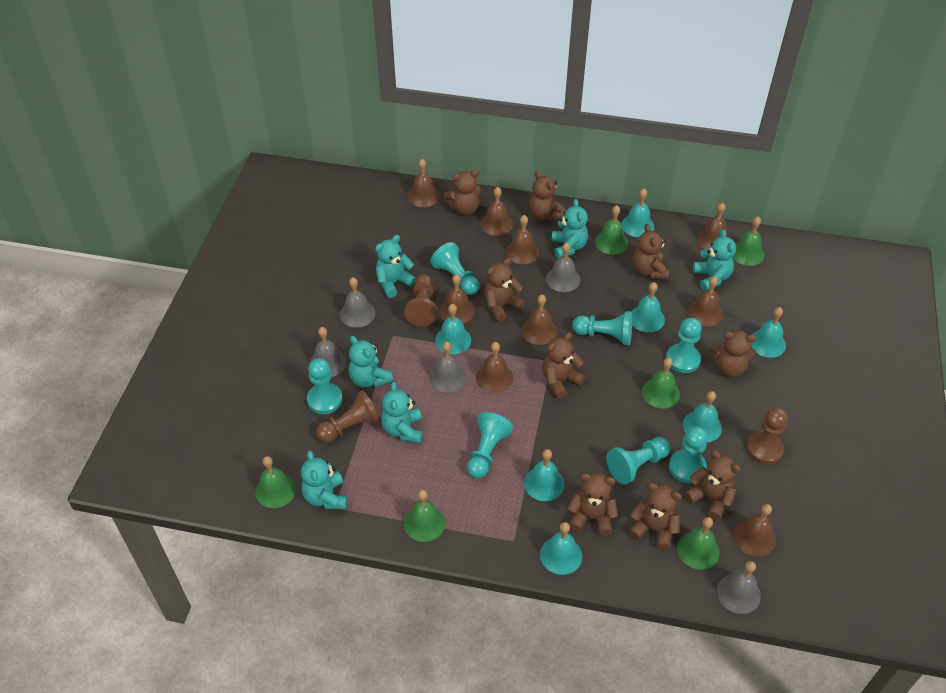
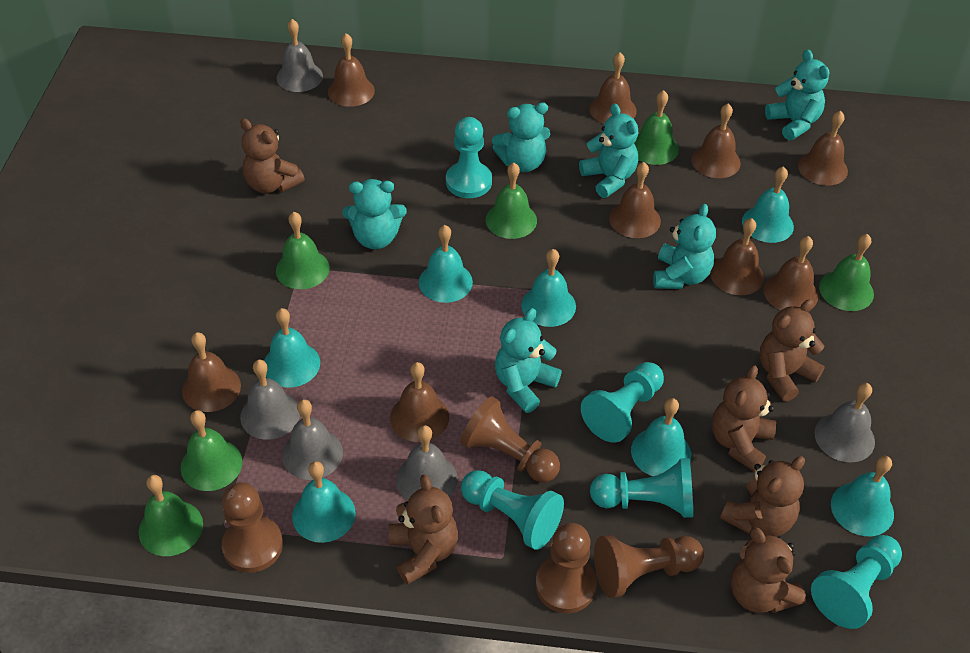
brown pawn: [316,390,381,443] [404,275,438,327] [746,408,788,464] = 3 -> [222,482,283,573] [460,396,560,482] [535,523,597,613] [594,535,704,598] = 4
brown teddy bear: [444,170,482,215] [484,258,525,322] [529,171,566,221] [542,332,586,399] [567,473,618,536] [628,483,682,550] [632,224,669,280] [684,450,741,520] [710,330,756,377] = 9 -> [240,118,305,194] [388,474,458,585] [712,365,776,472] [720,456,805,536] [731,527,806,613] [760,299,825,402] = 6
turquoise pawn: [307,358,342,414] [430,242,480,295] [467,412,513,478] [572,311,633,345] [606,437,670,485] [666,318,702,373] [669,426,708,483] = 7 -> [446,117,492,198] [461,470,564,550] [581,362,664,442] [590,458,693,518] [811,535,902,629] = 5

